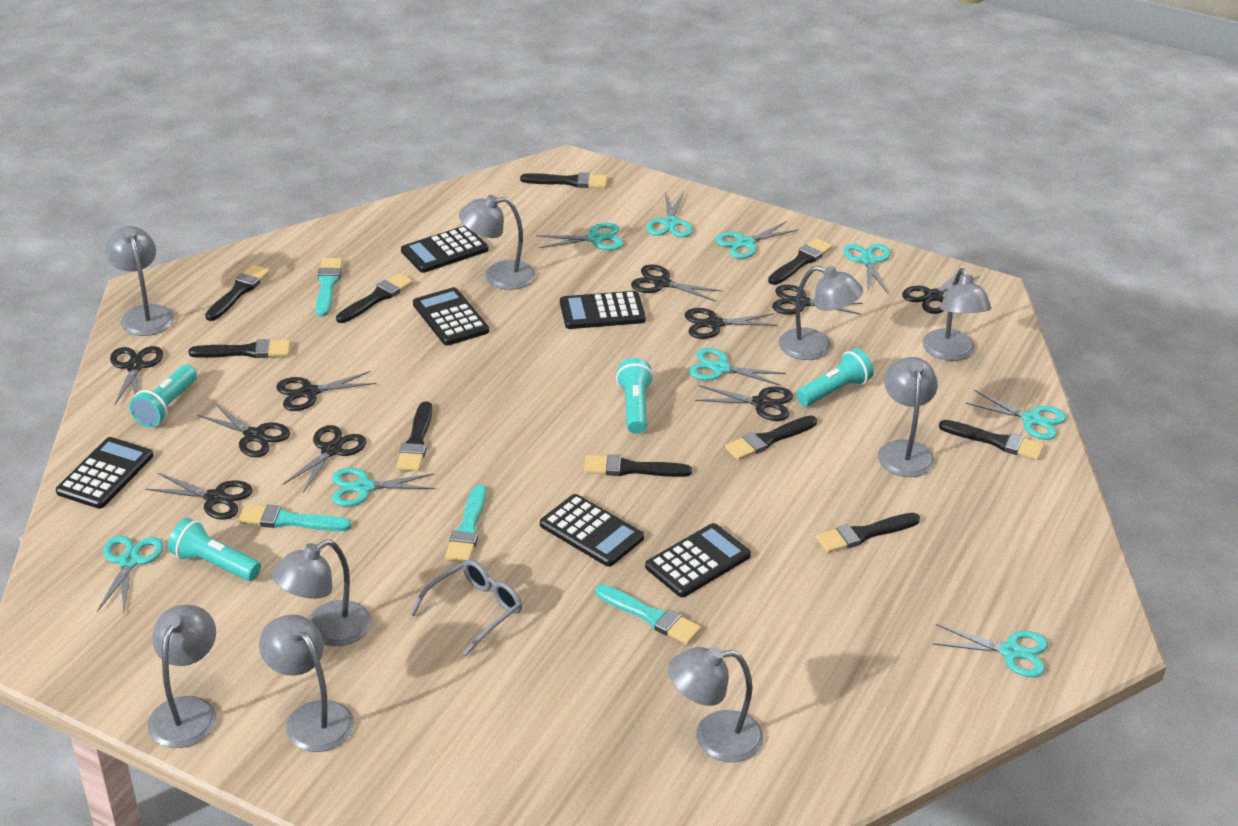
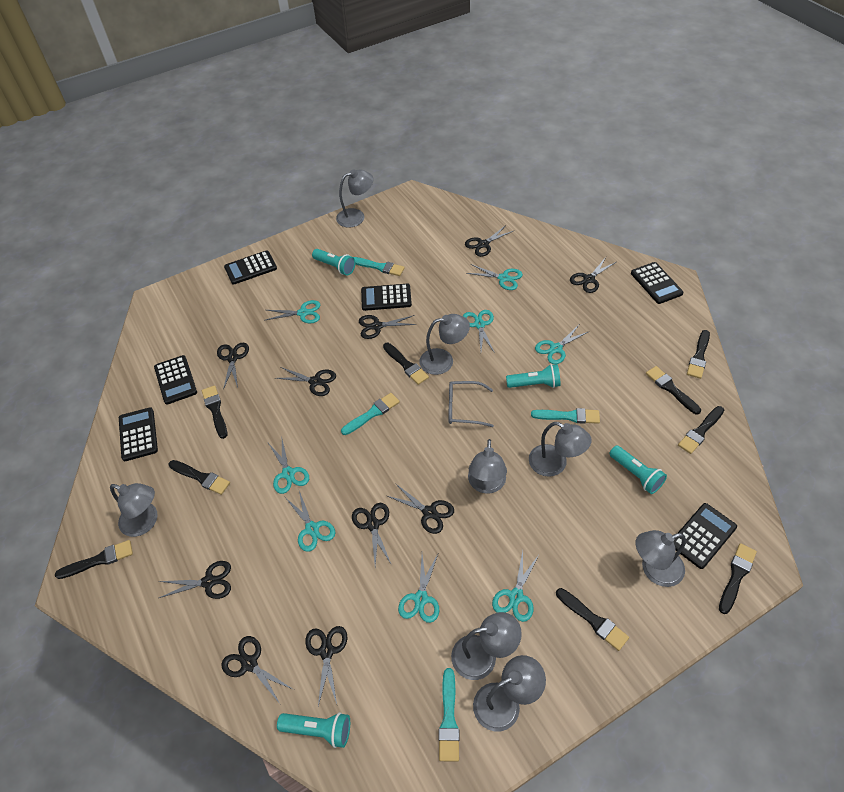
black brush: [188,339,290,358] [205,265,270,321] [336,273,413,323] [396,401,432,471] [520,172,607,188] [584,454,692,477] [725,415,817,460] [768,238,832,285] [816,513,920,553] [939,420,1044,460] = 10 -> [55,540,133,579] [169,460,230,495] [202,386,227,439] [383,343,429,385] [556,588,629,651] [646,366,701,414] [678,406,724,454] [687,330,710,379] [719,543,757,614] = 9
grey lamp: [105,226,174,336] [148,605,217,748] [259,615,354,752] [272,540,371,646] [459,195,535,290] [668,646,764,762] [779,266,863,360] [878,357,938,477] [922,268,991,361] = 9 -> [110,483,157,537] [336,169,374,227] [419,314,470,375] [451,612,522,680] [468,439,507,494] [473,655,546,732] [529,422,592,477] [636,530,686,587] = 8
turquoise scissors: [97,536,164,614] [332,468,435,507] [536,223,624,250] [646,192,693,237] [689,348,786,386] [715,221,799,259] [843,244,890,294] [933,624,1048,677] [966,390,1066,440] = 9 -> [266,300,320,324] [268,439,309,494] [286,491,335,552] [398,552,439,623] [463,310,495,353] [466,264,523,290] [492,551,539,622] [535,325,590,364] = 8

